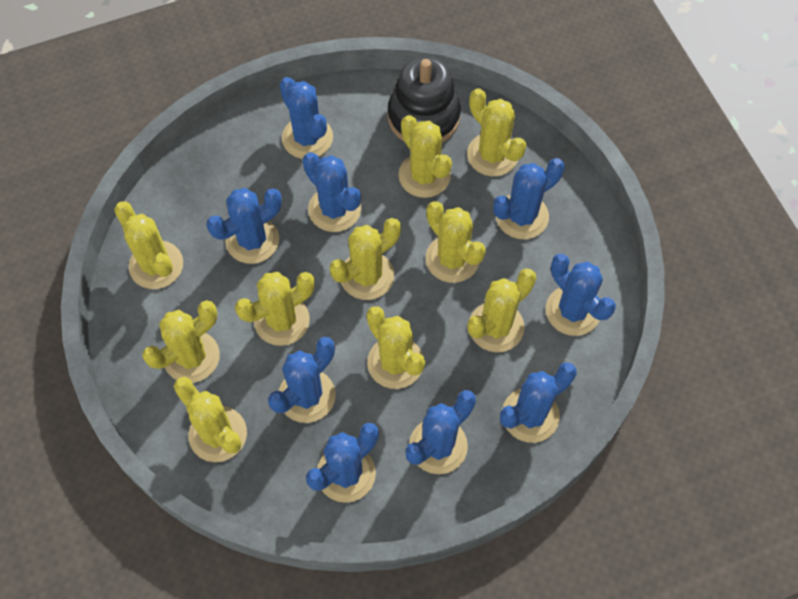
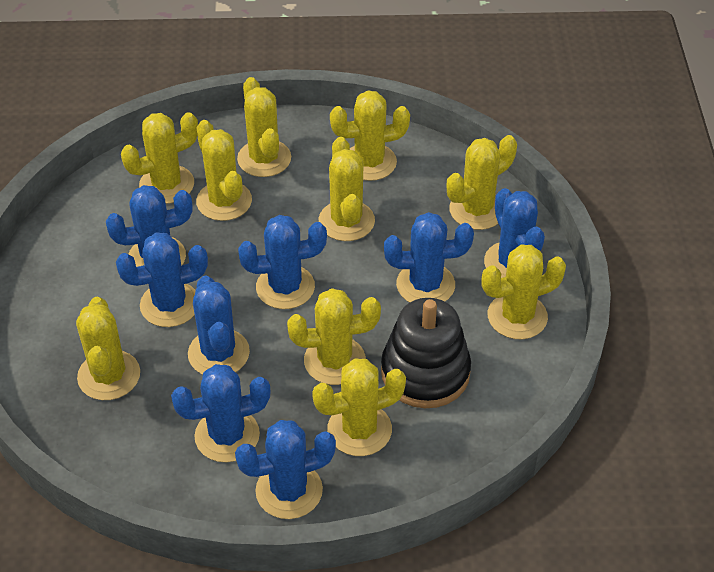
blue cactus: [206,188,282,264] [268,337,336,423] [280,77,333,159] [302,152,361,232] [306,423,379,503] [405,390,476,474] [493,158,565,239] [500,362,577,443] [546,254,616,336] = 9 -> [106,185,192,267] [116,233,208,327] [171,364,271,462] [188,276,250,375] [235,420,336,519] [238,215,327,309] [384,212,474,302] [484,188,545,278] = 8

